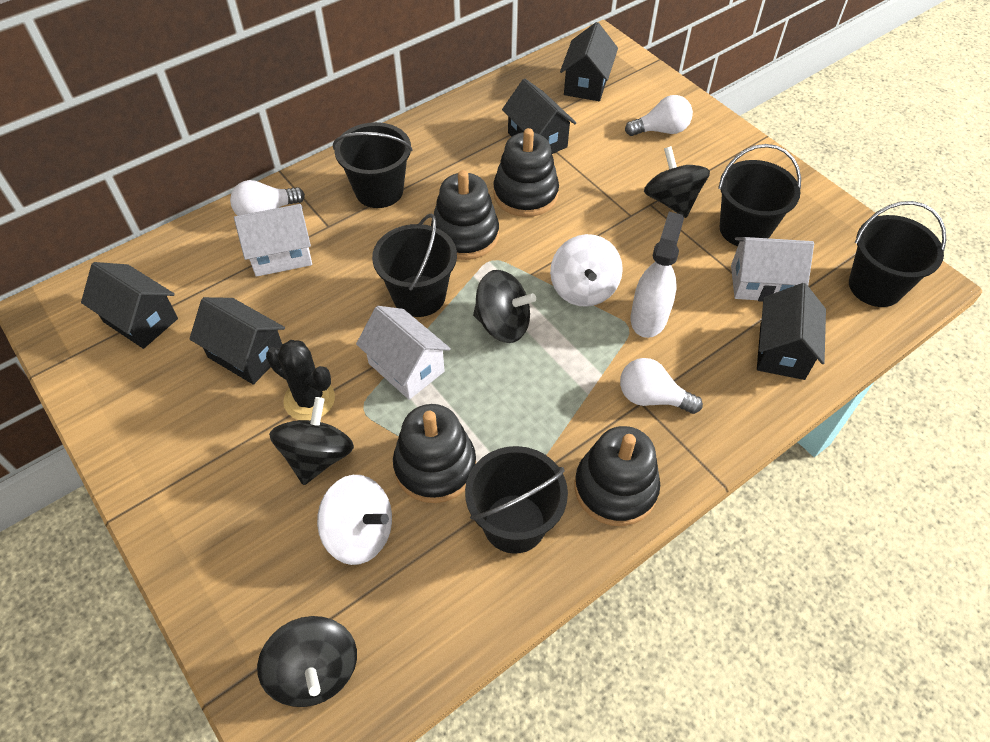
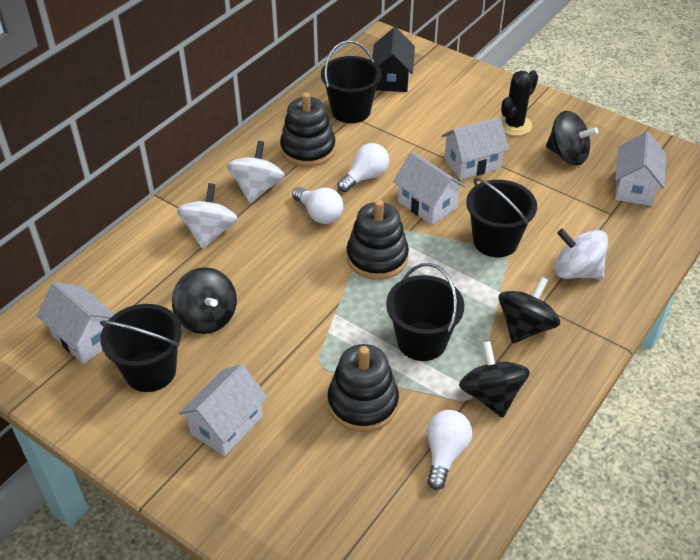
black bucket: [333,122,413,208] [372,214,457,317] [465,446,568,554] [718,144,801,246] [849,201,946,307] = 5 -> [100,304,182,392] [321,40,382,123] [386,263,464,361] [466,178,537,257] = 4
black house: [81,262,178,349] [189,297,285,385] [502,79,576,154] [560,22,618,101] [757,283,826,380] = 5 -> [372,27,415,92] = 1
black stacking toy: [393,404,476,503] [431,170,499,260] [493,128,559,217] [575,426,660,526] = 4 -> [280,93,335,167] [327,344,399,432] [347,200,409,280] = 3
white house: [234,204,312,277] [356,306,451,400] [731,237,814,302] = 3 -> [37,282,114,364] [179,364,268,457] [393,152,465,225] [442,117,509,180] [615,132,666,206] = 5
white spinning top: [317,475,392,565] [550,234,623,307] = 2 -> [177,183,238,249] [227,141,285,203] [555,229,608,279] = 3
white spray bottle: [631,212,684,338] = 1 -> none = 0

